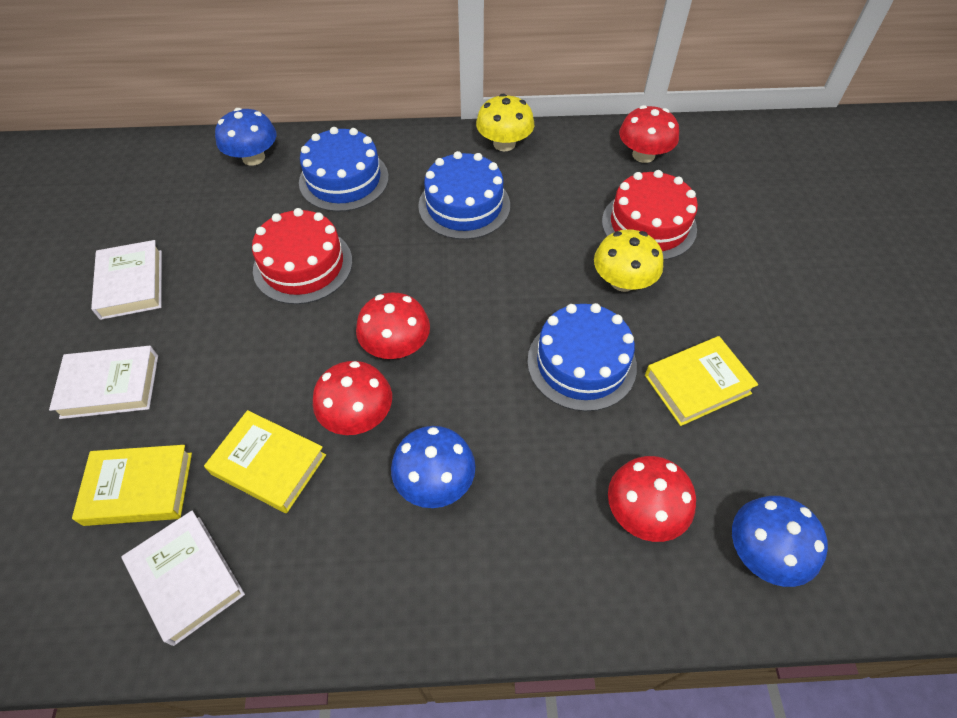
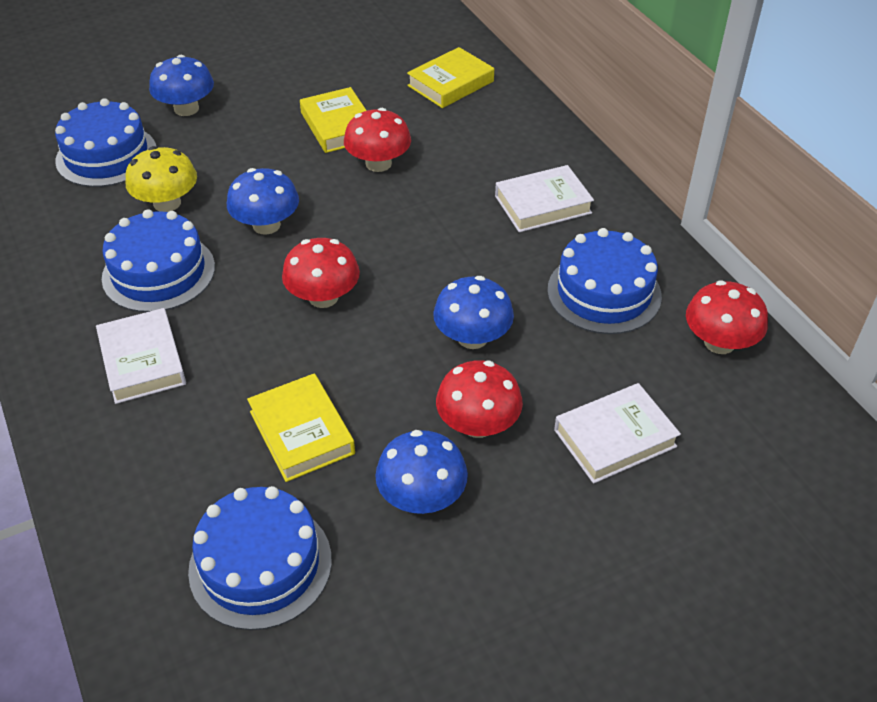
blue cake: [299,127,389,212] [418,151,510,240] [527,303,637,411] = 3 -> [55,98,157,187] [102,209,215,312] [188,486,332,630] [547,228,662,334] = 4
blue mushroom: [215,108,276,166] [391,426,476,508] [732,496,828,587] = 3 -> [149,55,214,116] [227,168,299,235] [375,430,468,514] [433,276,514,349] = 4
red cake: [252,208,352,304] [602,170,698,260] = 2 -> none = 0
yellow mushroom: [476,94,534,152] [594,229,664,292] = 2 -> [126,146,197,212] = 1

